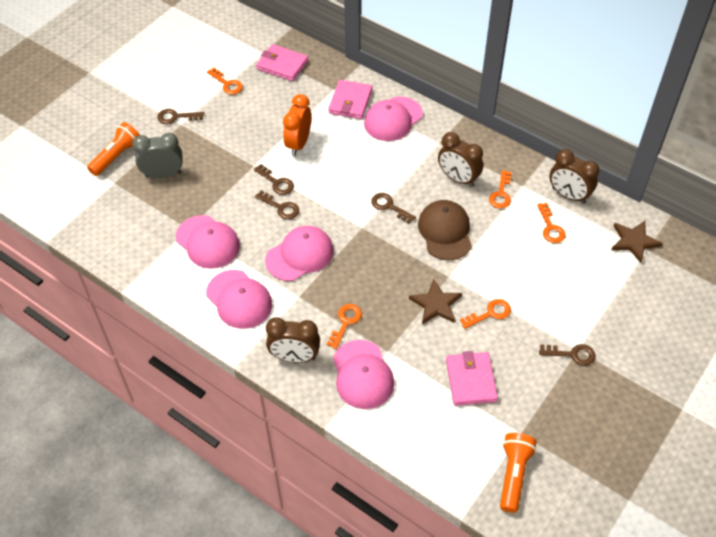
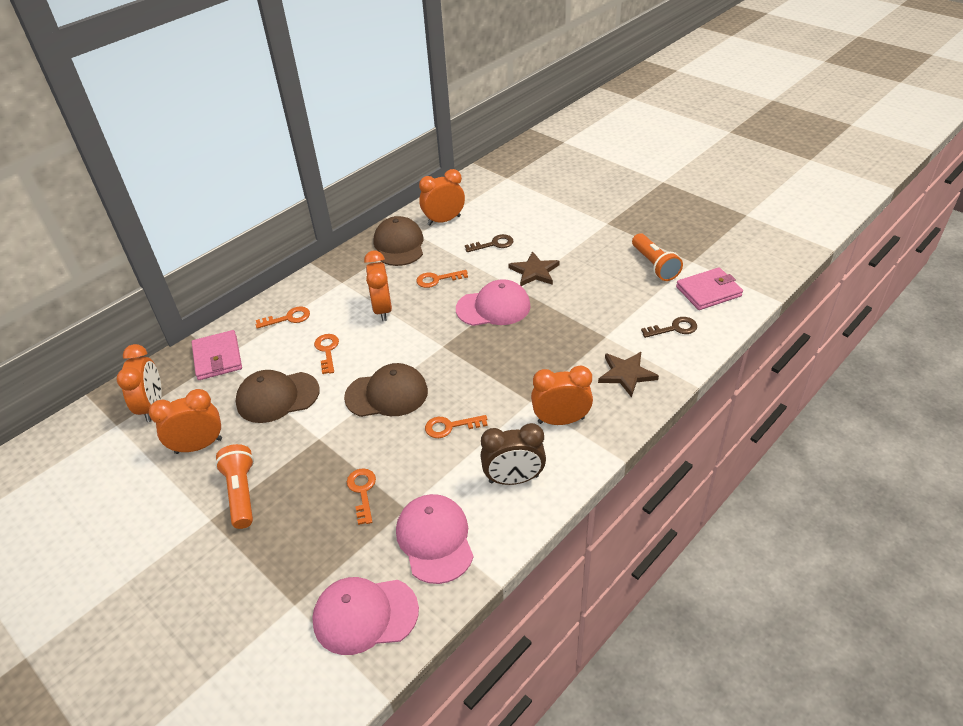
brown cap: [418,200,472,260] = 1 -> [236,370,320,423] [344,363,428,417] [374,216,423,266] = 3
brown clock: [266,317,320,363] [438,132,483,187] [550,149,599,204] = 3 -> [481,423,546,485] = 1
brown key: [157,109,204,124] [254,164,294,195] [255,190,299,220] [371,193,416,224] [539,344,596,366] = 5 -> [465,234,514,252] [641,317,697,338] = 2
grey clock: [132,133,183,178] = 1 -> none = 0
orange clock: [283,94,311,156] = 1 -> [116,344,162,422] [149,389,222,454] [364,250,392,321] [419,169,465,225] [531,365,593,425] = 5
pink cap: [175,215,240,269] [206,270,272,329] [265,226,334,281] [333,340,394,409] [364,96,423,141] = 5 -> [312,577,419,655] [396,494,474,584] [456,279,531,326] = 3
pink wallet: [256,44,308,81] [328,80,372,119] [446,351,498,406] = 3 -> [192,330,242,380] [676,267,743,310] = 2

